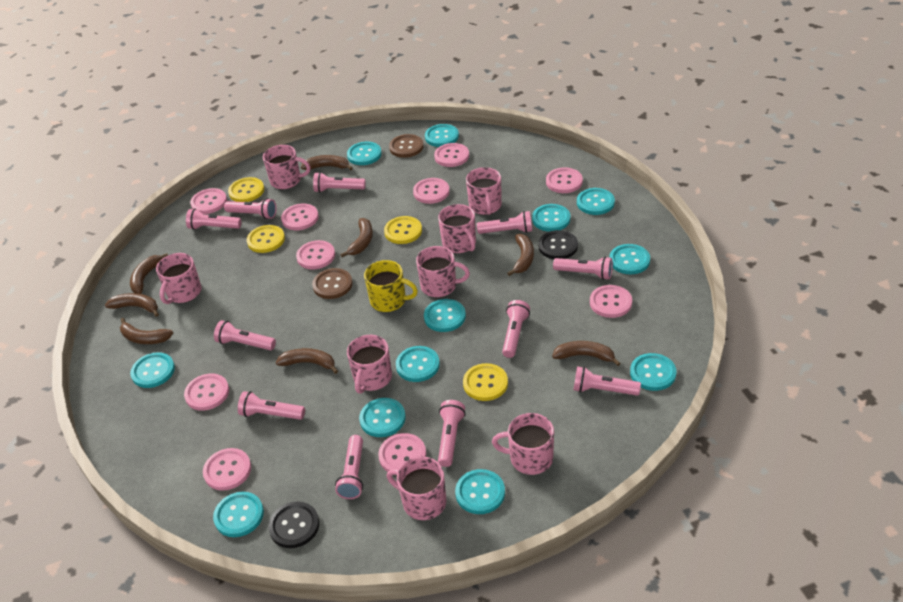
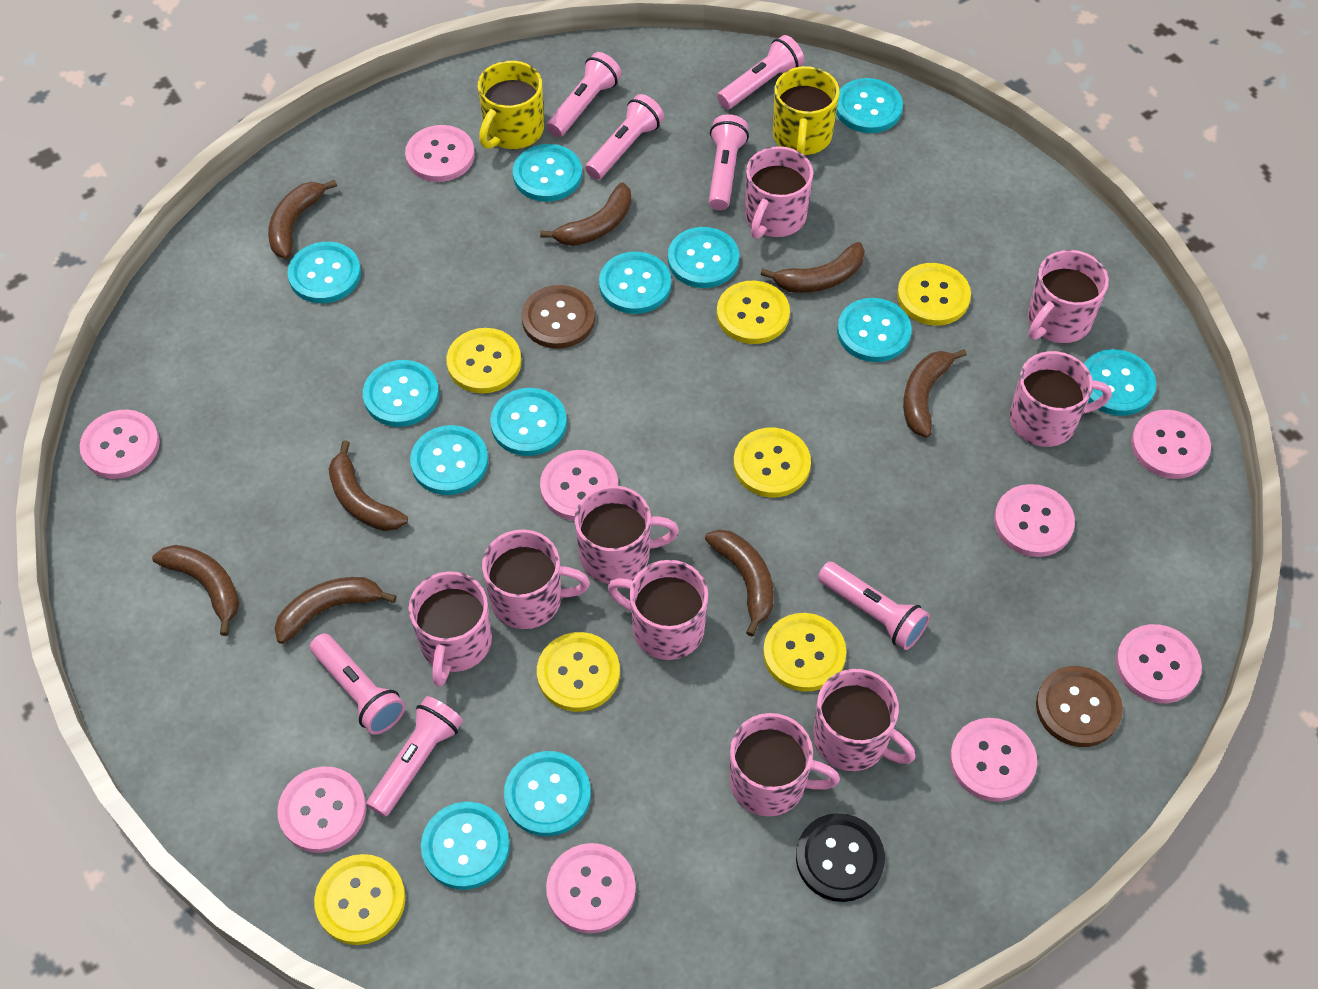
black button: [268,502,319,548] [538,230,578,259] = 2 -> [796,813,885,902] = 1
pink button: [184,373,229,411] [190,188,227,214] [203,448,251,491] [281,204,319,230] [296,240,335,270] [378,433,426,472] [413,178,450,204] [434,143,469,167] [546,167,583,193] [590,285,632,318] = 10 -> [80,410,160,479] [277,766,366,853] [405,125,475,182] [540,450,618,521] [546,843,636,933] [950,718,1037,802] [994,484,1075,557] [1116,624,1202,703] [1131,410,1211,479] = 9
pink flashlight: [186,209,241,230] [214,320,276,350] [224,198,277,219] [238,391,305,420] [313,172,366,193] [335,435,363,499] [438,400,466,467] [477,211,532,234] [502,300,530,358] [553,256,613,280] [574,367,641,396] = 11 -> [310,633,405,735] [367,696,463,817] [547,52,622,137] [585,94,664,180] [708,114,749,210] [717,35,804,109] [818,561,930,650] = 7
pink mug: [156,253,202,304] [263,145,310,189] [347,335,392,394] [387,457,447,520] [416,246,470,297] [438,204,476,253] [466,167,502,215] [492,413,554,475] = 8 -> [408,571,492,687] [482,530,590,629] [575,486,679,584] [607,560,708,660] [729,713,840,816] [745,146,813,239] [813,669,915,771] [1010,351,1111,447] [1028,250,1109,343] = 9
yellow button: [228,177,264,202] [247,225,285,253] [384,216,422,244] [463,363,508,401] = 4 -> [314,854,406,945] [446,328,521,393] [537,632,620,712] [717,281,790,344] [733,428,811,497] [763,613,846,692] [897,263,971,326] = 7
yellow mug: [364,260,418,312] = 1 -> [477,61,544,149] [773,66,839,155] = 2

